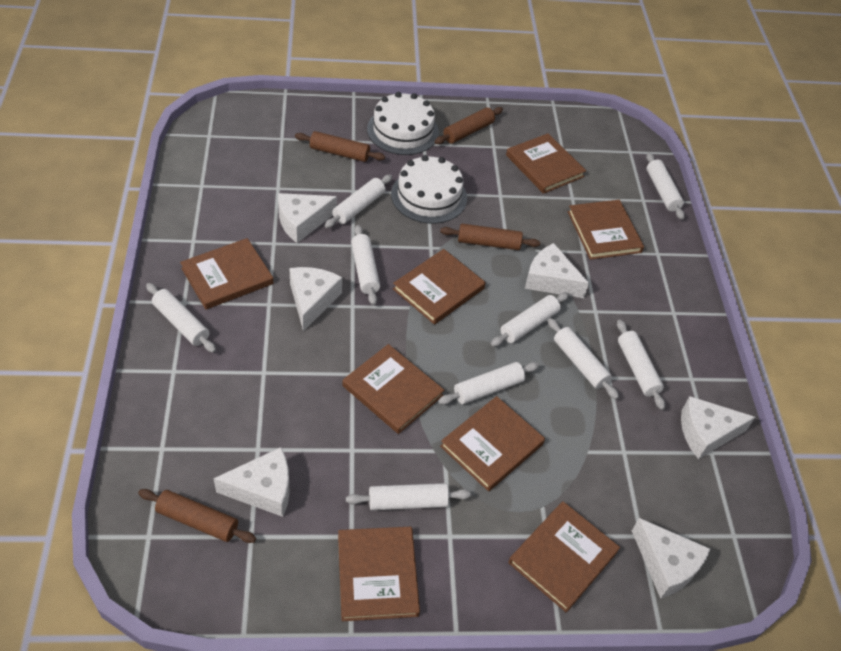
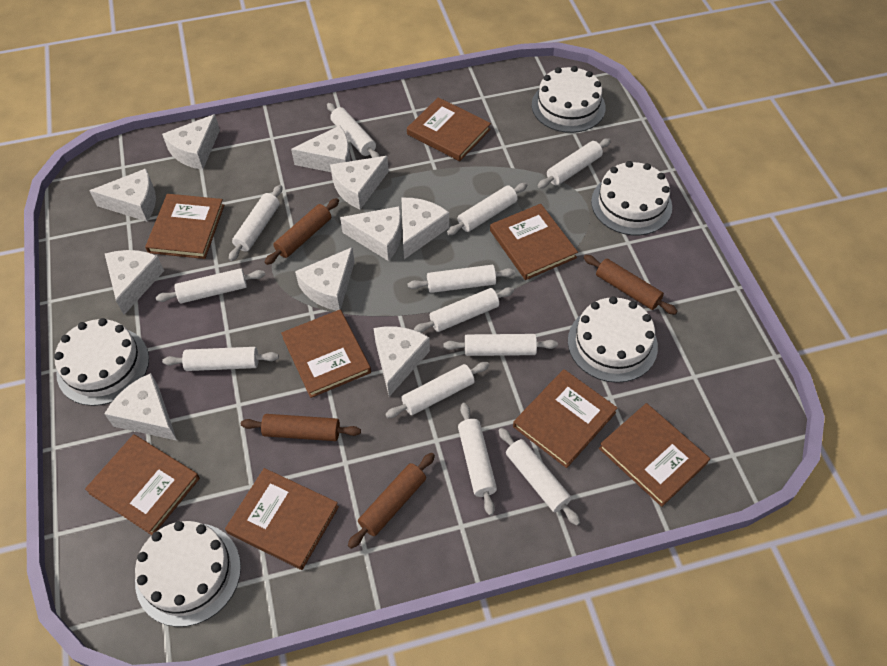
white cake: [367,92,439,155] [391,155,467,224] = 2 -> [54,318,149,406] [135,521,241,627] [532,66,606,133] [568,296,658,383] [591,161,672,235] = 5
white cheese: [214,447,290,517] [278,193,337,243] [289,267,342,331] [525,243,589,298] [632,518,710,599] [681,396,755,459] = 6 -> [89,169,156,222] [105,250,164,315] [105,373,177,441] [162,114,220,170] [291,125,351,172] [295,247,355,311] [330,156,389,210] [340,206,402,261] [374,326,430,397] [402,198,449,259] = 10
white rolling pin: [146,283,216,353] [325,175,392,228] [346,483,471,510] [351,225,380,305] [438,362,539,405] [491,292,569,347] [548,318,619,399] [617,320,665,410] [646,153,685,220] = 9 -> [156,268,265,303] [162,347,279,371] [229,185,282,261] [327,103,380,158] [385,362,489,418] [407,265,515,293] [414,287,514,333] [443,334,558,356] [447,183,527,235] [458,403,497,516] [498,428,580,526] [538,138,611,188] = 12

